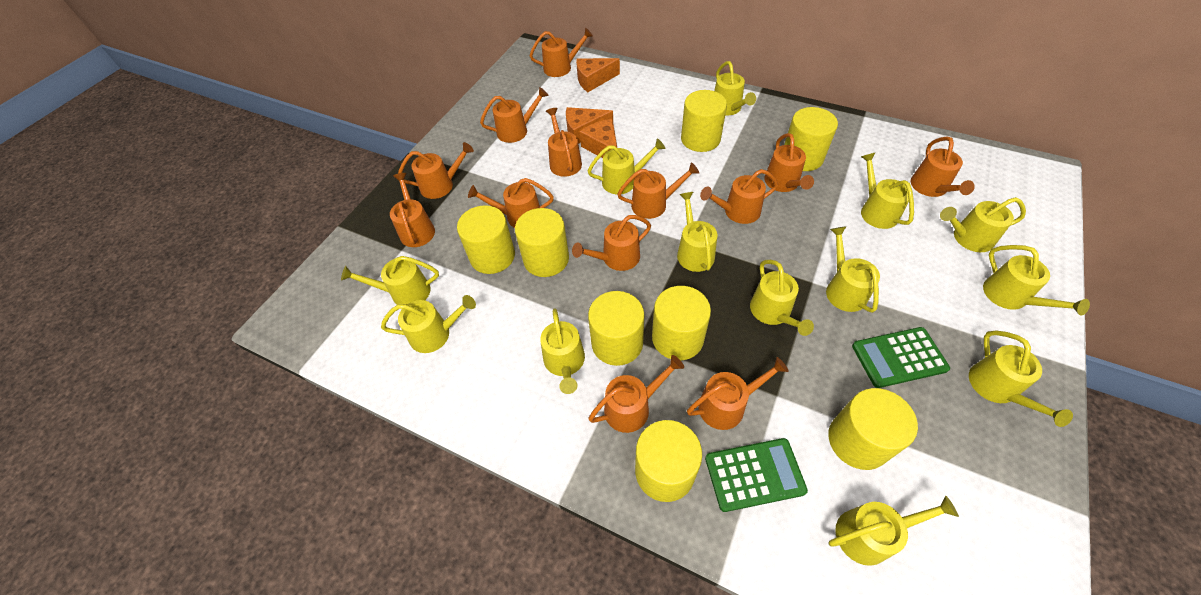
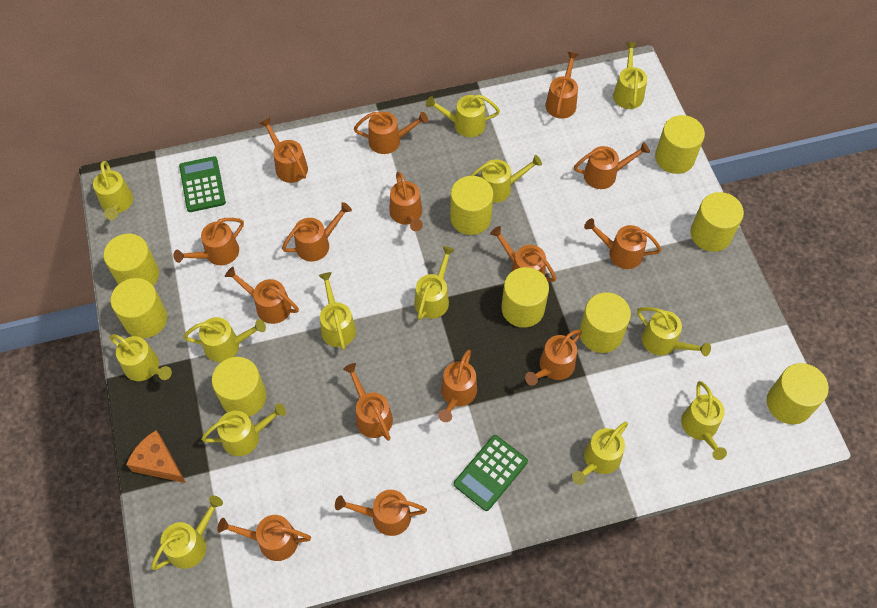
orange cheese: [566,107,613,144] [576,58,620,92] [580,119,617,158] = 3 -> [126,430,186,483] = 1
orange watering can: [390,173,435,247] [398,142,474,199] [468,178,554,228] [480,87,549,143] [529,28,593,77] [546,108,582,177] [572,215,651,271] [588,355,684,433] [617,162,699,219] [687,357,789,430] [700,169,778,224] [765,133,814,192] [911,136,975,197] = 13 -> [173,218,244,265] [217,515,311,561] [225,267,299,324] [260,118,308,183] [282,202,352,261] [335,490,427,536] [343,363,393,441] [354,112,428,154] [389,172,423,231] [438,350,477,422] [490,226,556,282] [525,329,582,386] [545,52,579,119] [574,142,650,189] [584,218,662,269] = 15
yellow cylinder: [457,205,515,274] [515,208,569,277] [588,291,644,366] [635,420,702,502] [652,286,711,360] [681,90,727,152] [784,107,838,171] [828,388,918,470] = 8 -> [104,234,159,286] [111,278,167,338] [212,357,266,417] [450,176,494,235] [501,267,549,328] [579,292,631,353] [655,115,705,174] [690,192,744,252] [767,363,829,424] = 9

